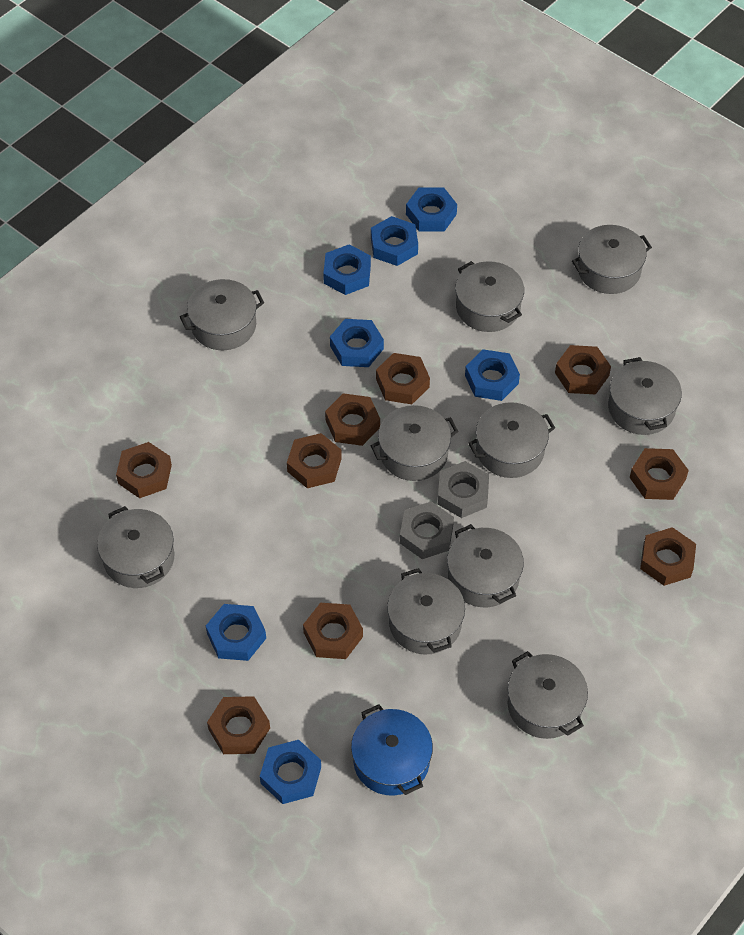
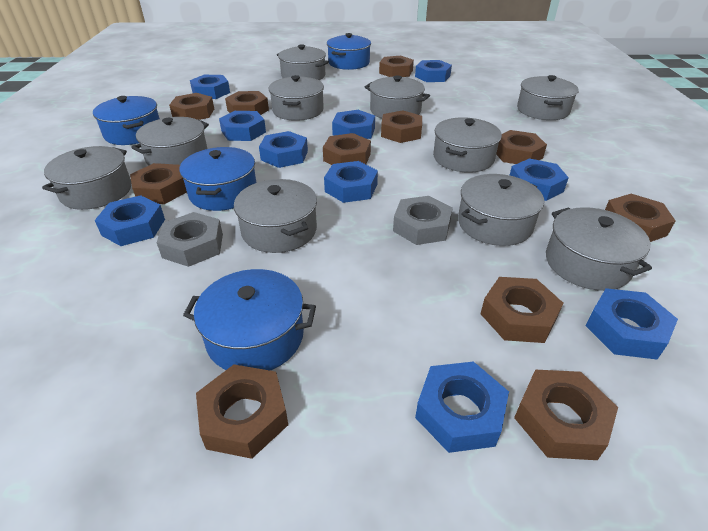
blue nut: [206,604,266,661] [260,740,321,804] [323,244,371,295] [330,319,384,367] [371,216,418,266] [406,187,457,232] [465,349,520,401] = 7 -> [95,195,165,246] [190,75,230,99] [219,111,266,141] [259,131,308,168] [324,161,378,203] [332,110,375,139] [415,60,452,82] [415,361,509,453] [510,158,569,201] [586,288,678,359] = 10
blue pot: [351,704,433,796] = 1 -> [93,96,160,145] [179,147,257,211] [183,269,316,370] [327,33,371,70] = 4
brown nut: [116,442,172,498] [207,696,270,754] [287,433,342,488] [303,603,363,659] [325,393,380,446] [376,353,430,404] [555,345,611,395] [630,448,689,500] [640,527,696,586] = 9 -> [130,163,187,204] [169,93,214,120] [196,364,288,459] [225,91,269,115] [323,133,371,165] [379,56,414,77] [381,110,422,143] [480,277,563,343] [496,130,547,164] [514,370,618,460] [605,194,676,242] = 11

